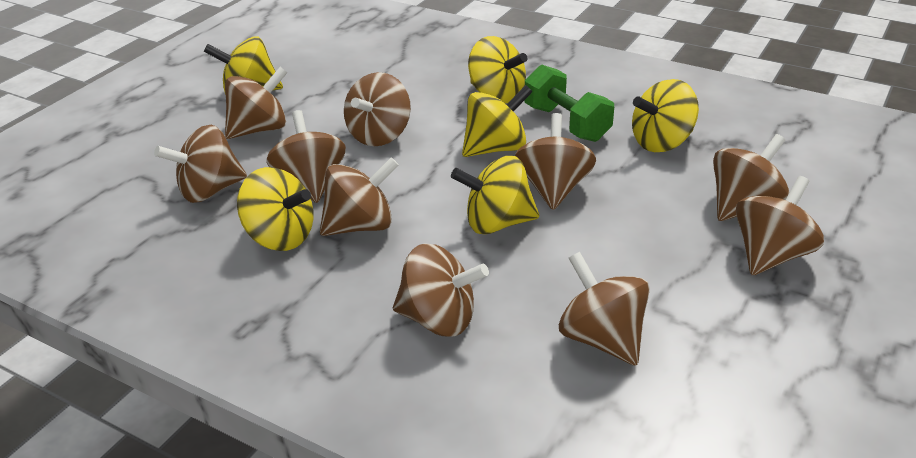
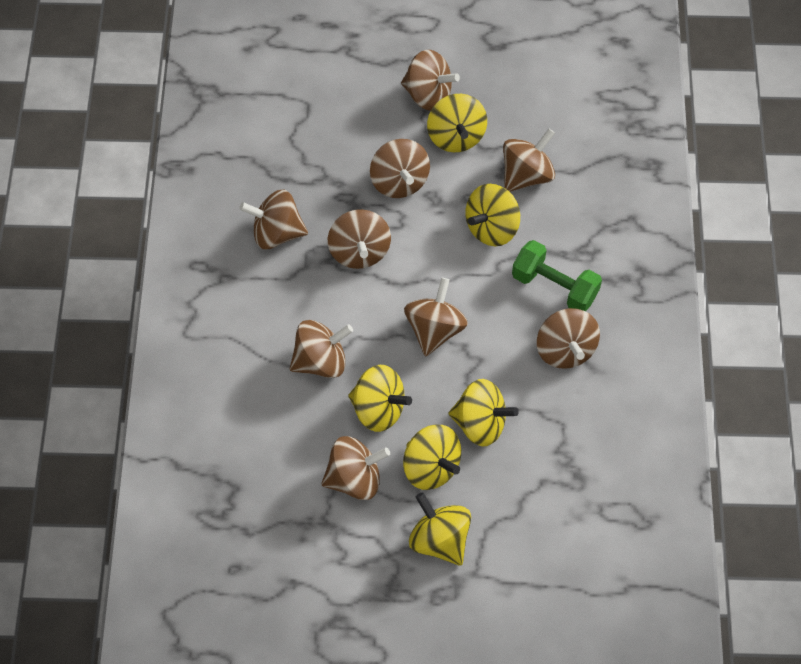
brown spinning top: [154,125,247,203] [225,67,287,139] [266,110,346,203] [320,157,399,236] [344,72,411,146] [393,244,489,336] [515,113,596,210] [559,252,650,366] [713,134,790,221] [736,176,824,275] = 10 -> [239,190,308,249] [290,320,353,378] [321,436,390,500] [328,209,391,269] [370,139,430,198] [401,50,460,111] [404,278,468,357] [503,129,555,192] [537,308,600,369] = 9

